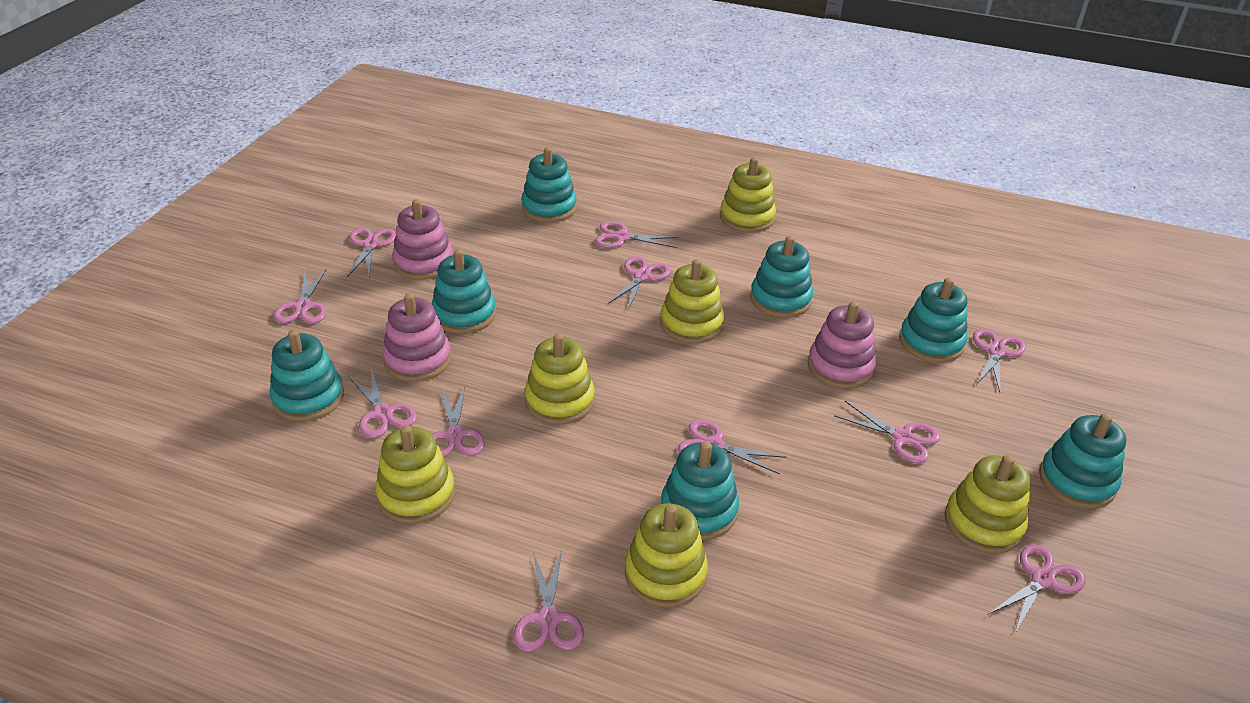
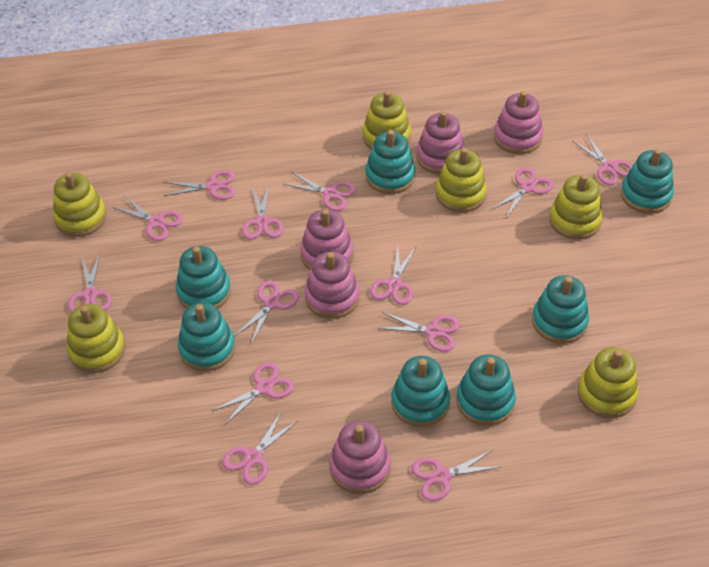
pink scissors: [273,269,326,324] [347,228,396,277] [348,368,417,438] [432,386,485,457] [514,550,584,652] [595,221,679,248] [608,256,671,310] [678,419,786,474] [834,401,940,463] [973,329,1026,392] [988,544,1086,633] = 11 -> [68,253,112,313] [112,196,183,241] [163,170,235,200] [212,362,294,425] [222,411,298,485] [234,280,299,345] [242,184,283,239] [283,172,356,211] [370,247,416,305] [377,312,460,352] [411,449,501,501] [491,167,554,218] [573,134,633,185] = 13
pink stacking toy: [382,293,452,382] [392,199,453,280] [808,301,876,389] = 3 -> [300,209,354,270] [305,252,359,319] [329,420,391,494] [416,111,465,175] [494,91,543,154] = 5

